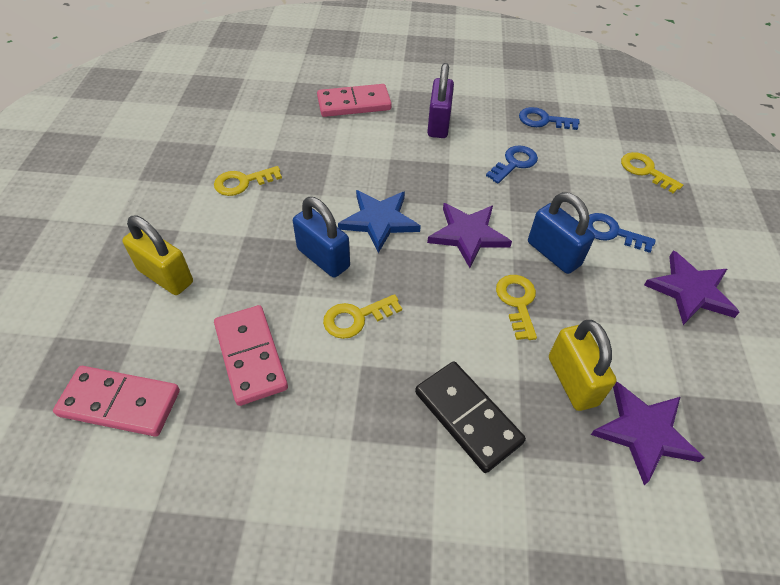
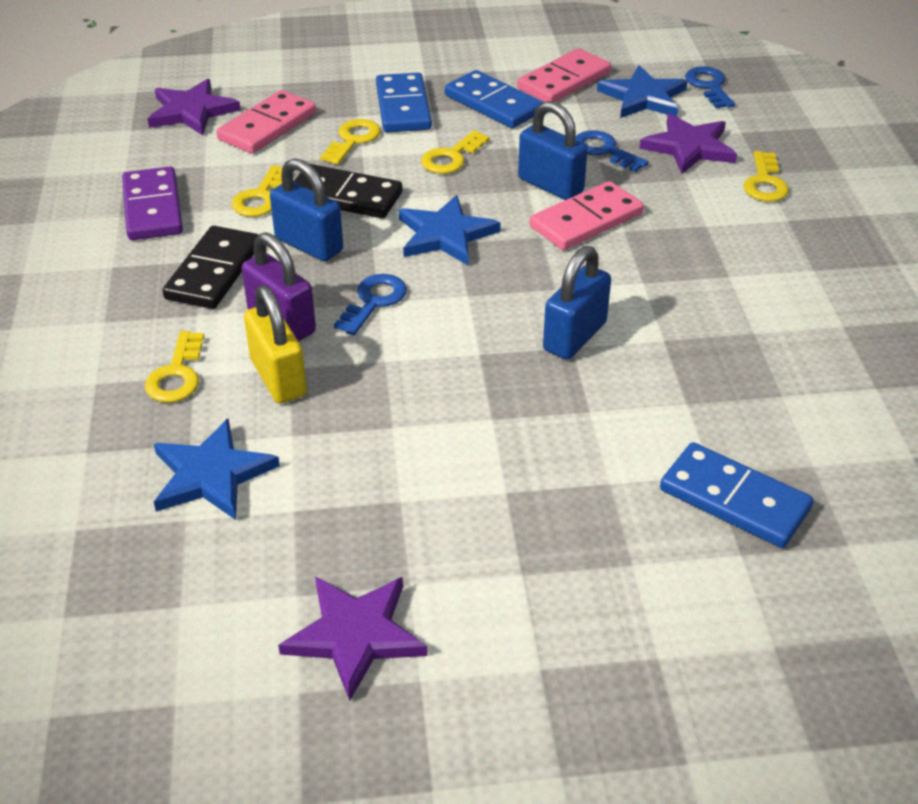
black domino: [415,361,526,473] = 1 -> [162,226,259,309] [293,164,403,218] = 2
blue domino: none = 0 -> [376,73,432,132] [445,70,543,128] [660,442,814,548] = 3
blue padlock: [293,197,350,278] [528,192,595,274] = 2 -> [270,158,343,261] [518,101,587,200] [543,246,611,360] = 3
blue star: [338,190,421,253] = 1 -> [154,419,280,520] [399,195,501,265] [597,65,687,118] = 3
purple domino: none = 0 -> [122,166,183,240] = 1
yellow key: [214,166,282,196] [323,294,402,339] [496,275,537,340] [621,152,683,193] = 4 -> [144,331,204,403] [232,165,282,217] [320,119,381,165] [421,130,490,174] [743,151,789,202] = 5
yellow padlock: [122,216,193,295] [549,320,616,411] = 2 -> [244,285,307,403] = 1

